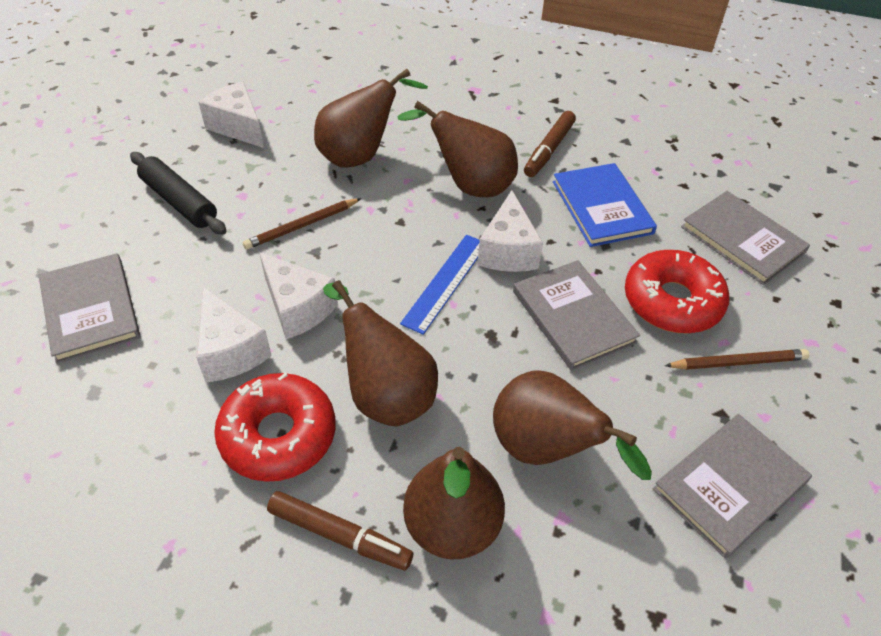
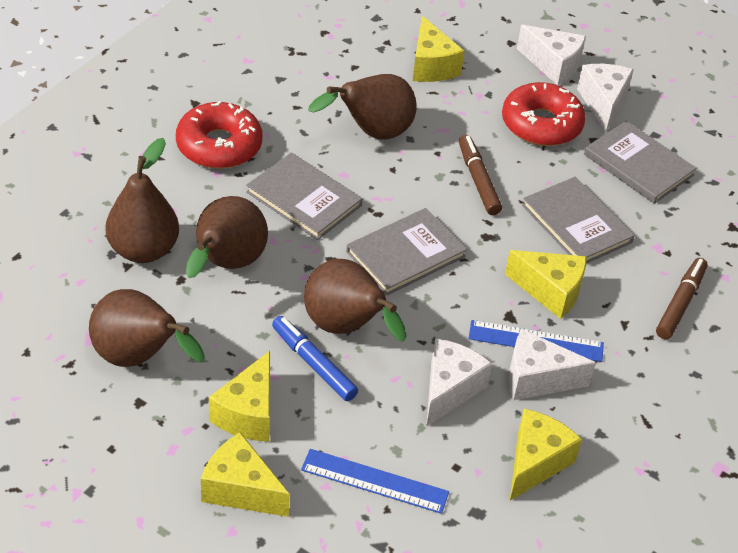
black rolling pin: [130,152,226,235] = 1 -> none = 0
blue book: [553,163,657,247] = 1 -> none = 0
blue marker: none = 0 -> [272,316,358,401] = 1
blue ruler: [400,235,480,335] = 1 -> [301,449,449,514] [468,320,604,362] = 2
brown pencil: [243,198,361,250] [665,349,809,370] = 2 -> none = 0
yellow cheese: none = 0 -> [201,432,290,517] [209,351,270,442] [413,16,464,82] [505,250,587,319] [510,409,582,501] = 5

